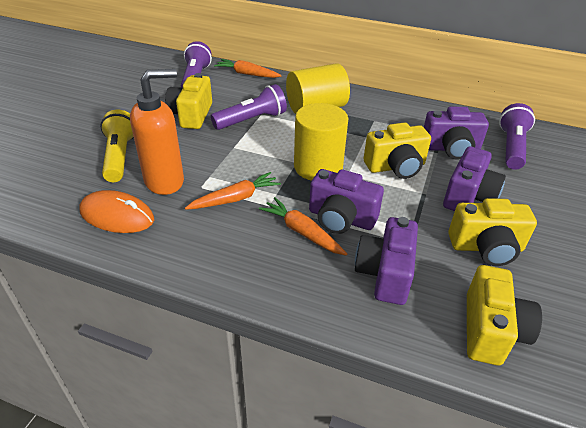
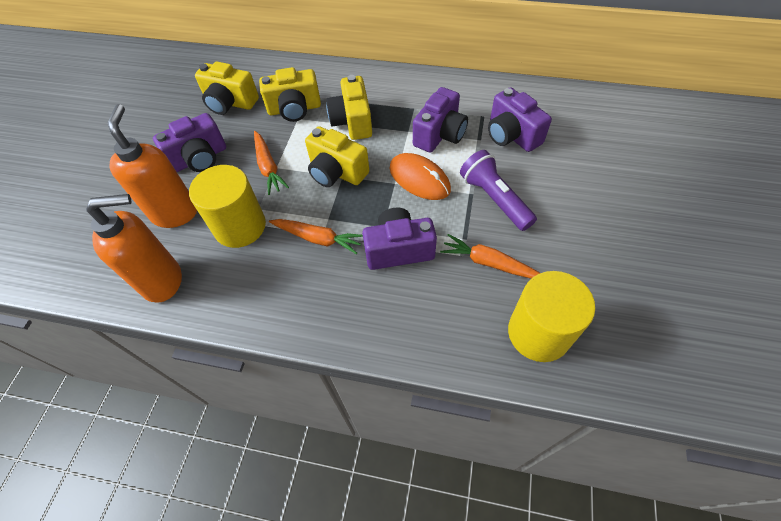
orange soap dispenser: [130,69,184,195] = 1 -> [86,194,182,303] [108,104,197,228] = 2
purple flashlight: [181,41,212,88] [211,84,287,130] [499,103,535,170] = 3 -> [460,150,537,231] = 1
yellow flashlight: [100,110,134,182] = 1 -> none = 0

